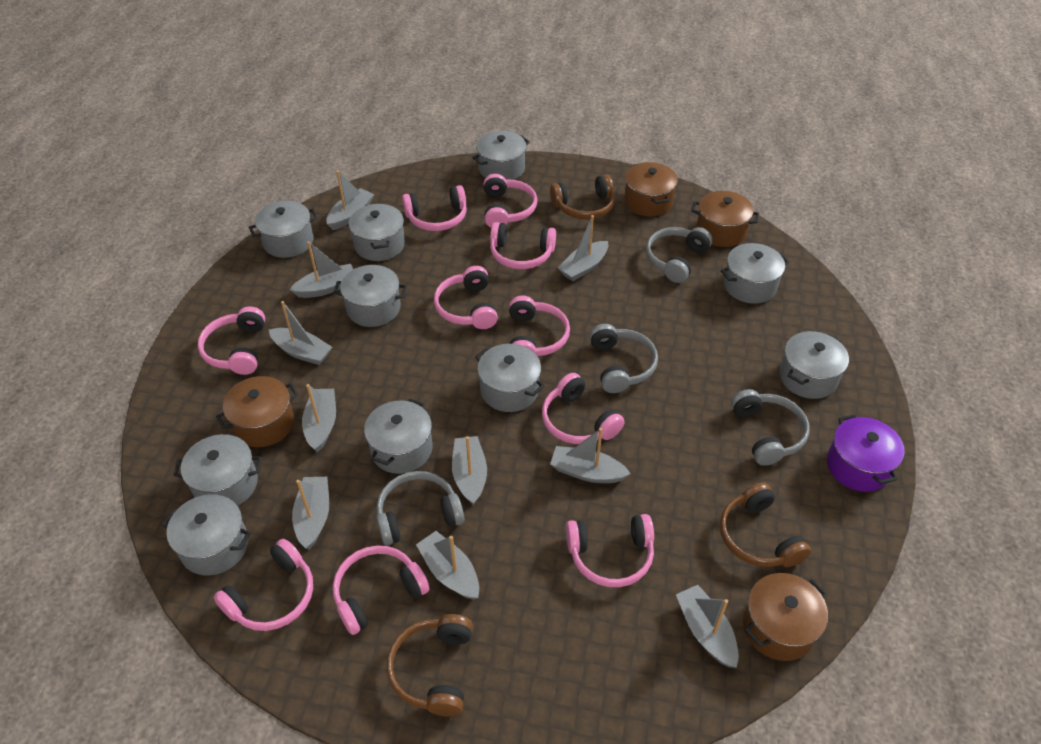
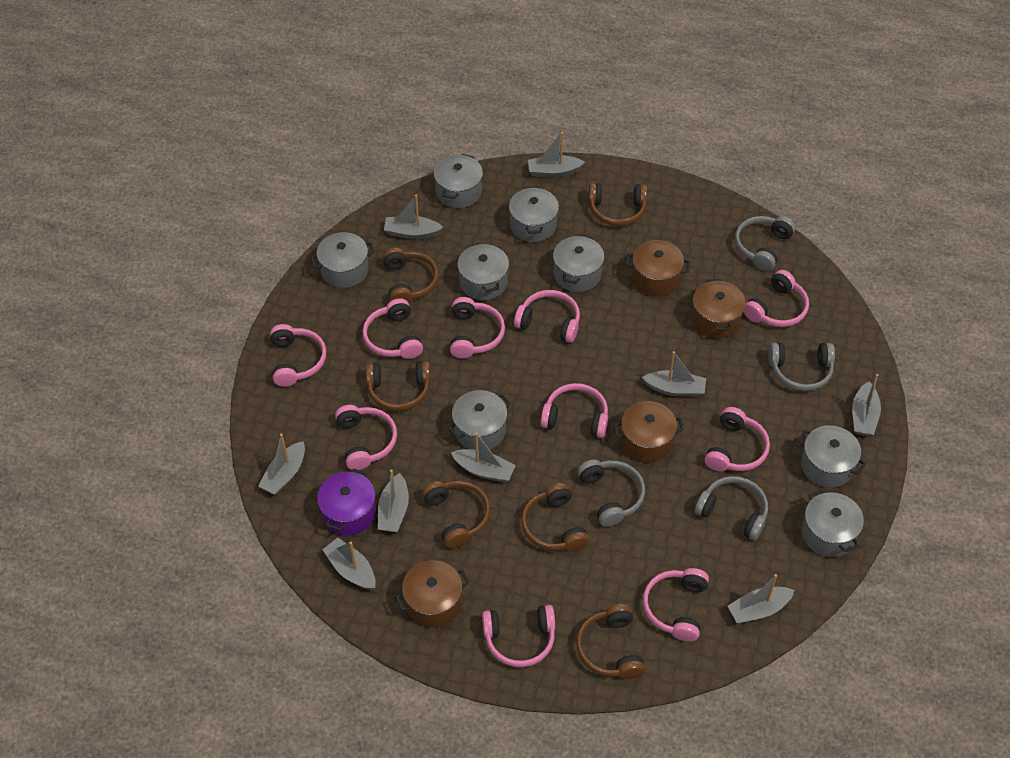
brown headphones: [387,614,473,717] [550,174,615,220] [720,482,811,567] = 3 -> [366,361,431,411] [383,247,438,303] [422,481,490,549] [521,483,589,552] [576,604,645,679] [588,183,648,226] = 6
grey boat: [269,301,332,365] [289,242,353,298] [292,477,329,549] [302,384,336,452] [326,170,374,230] [416,531,479,600] [452,436,487,505] [550,428,631,483] [558,215,608,281] [676,585,739,668] = 10 -> [258,434,305,495] [322,538,376,590] [378,469,409,532] [384,194,443,239] [451,433,516,482] [528,132,585,178] [642,351,706,397] [728,574,795,624] [852,374,881,436] = 9
grey pot: [162,494,251,575] [173,434,262,506] [249,201,318,258] [333,265,407,327] [349,203,405,261] [364,398,433,474] [473,131,530,180] [475,344,544,412] [721,243,789,304] [779,331,849,399] = 10 -> [310,232,375,288] [434,154,483,208] [448,390,511,450] [457,242,509,300] [509,187,559,242] [553,235,604,292] [798,425,866,488] [801,490,864,557] = 8

